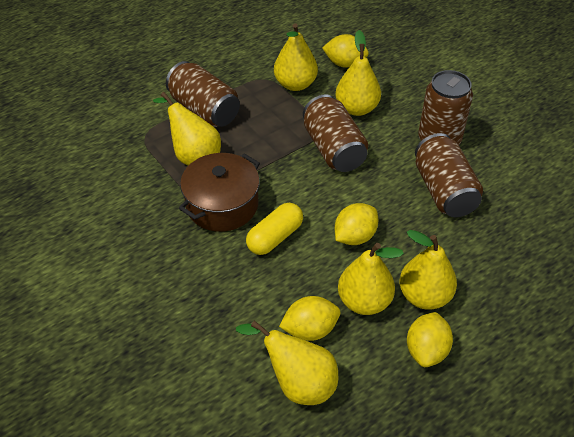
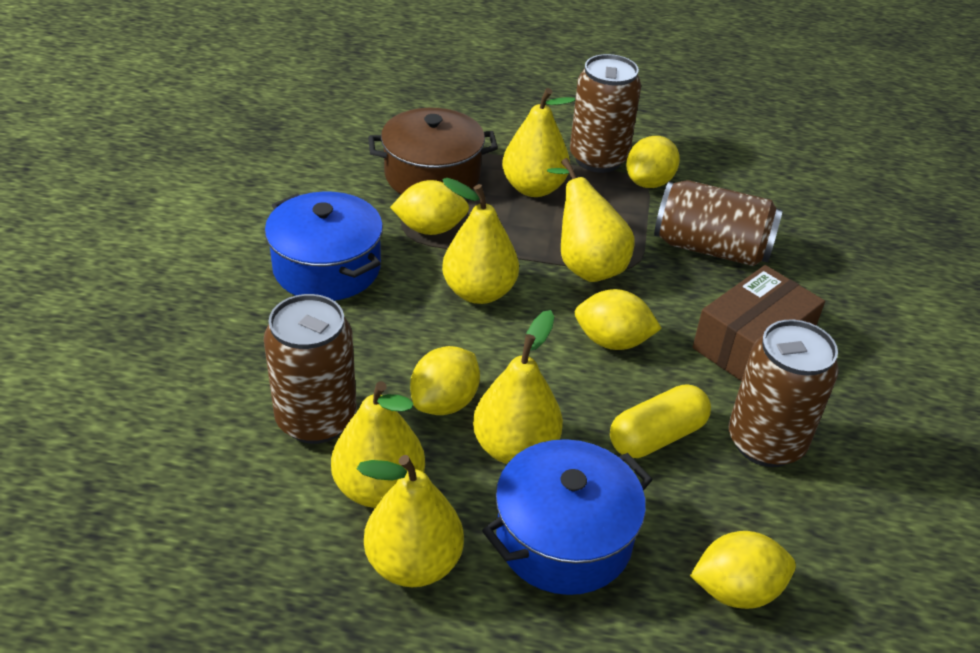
blue pot: none = 0 -> [265,191,383,301] [482,439,653,595] = 2
brown box: none = 0 -> [693,265,825,381] = 1
yellow lemon: [279,296,340,341] [322,34,369,68] [335,203,378,245] [407,312,453,367] = 4 -> [390,180,469,235] [410,346,480,415] [575,289,662,350] [626,136,680,188] [690,531,796,609] = 5

